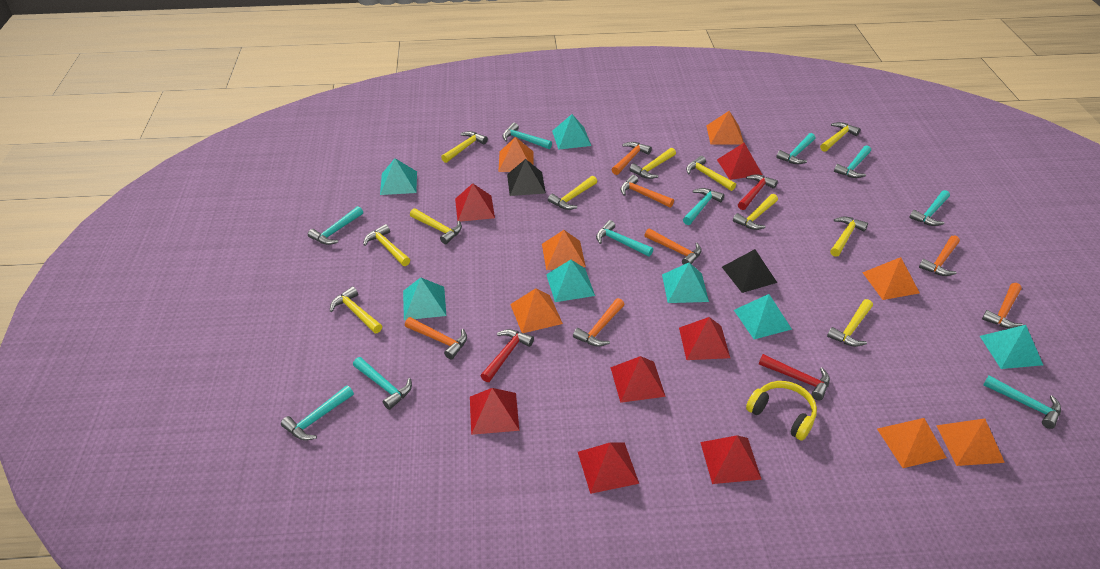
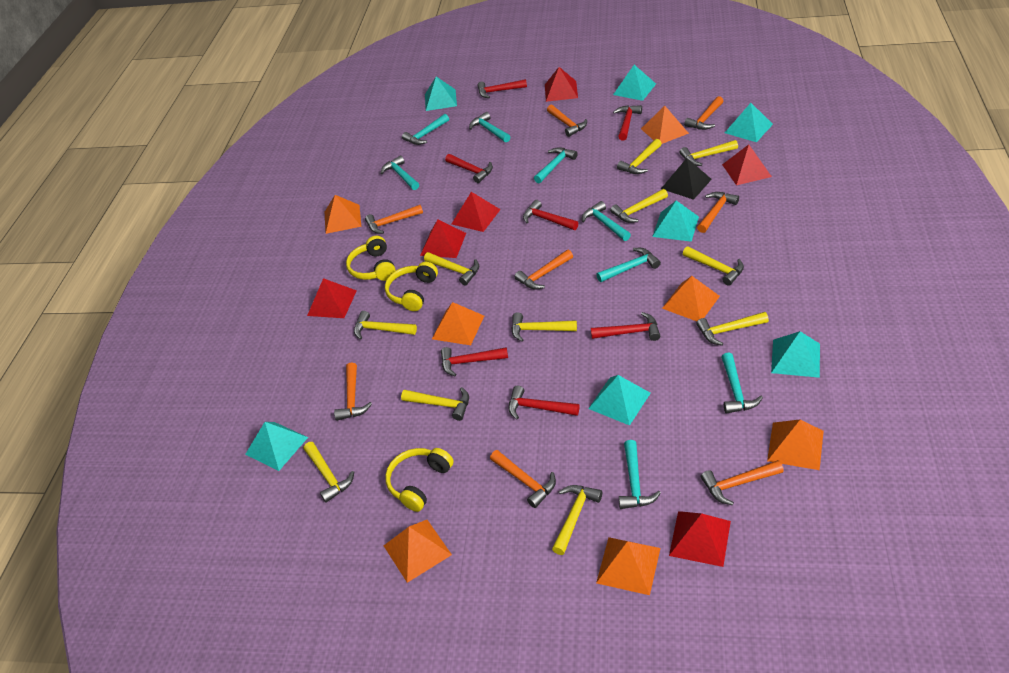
black pyramid: [507,159,546,196] [722,249,777,293] = 2 -> [661,158,712,200] = 1
orange hammer: [405,317,467,359] [573,298,625,347] [612,142,652,175] [620,175,674,208] [644,228,702,265] [919,235,960,276] [982,283,1023,329] = 7 -> [334,362,372,421] [365,205,423,234] [490,450,556,508] [515,249,573,290] [547,105,587,137] [684,96,723,130] [697,192,739,233] [701,460,784,505] = 8
red hammer: [481,329,534,382] [738,174,778,210] [759,354,830,400] = 3 -> [441,347,508,376] [445,154,493,183] [477,79,527,98] [508,386,579,419] [523,200,578,230] [591,312,660,341] [613,105,642,140] = 7
red pyramid: [455,183,495,222] [470,388,519,435] [578,442,639,494] [610,356,666,403] [679,317,730,360] [700,435,762,484] [717,143,762,180] = 7 -> [307,278,357,318] [420,219,466,258] [452,192,501,232] [545,67,578,102] [669,511,731,567] [722,144,772,185] = 6
turquoise hammer: [281,385,354,440] [308,206,363,245] [353,357,412,410] [502,123,552,149] [596,220,653,257] [683,188,724,225] [776,133,815,164] [834,145,871,178] [909,190,950,226] [983,375,1061,429] = 10 -> [381,155,419,190] [402,114,449,145] [469,112,510,143] [534,147,578,183] [582,201,631,241] [596,248,661,282] [619,440,661,509] [721,353,763,414] = 8
yellow headphones: [746,381,817,441] = 1 -> [346,236,396,281] [385,262,438,311] [385,448,454,512] = 3

